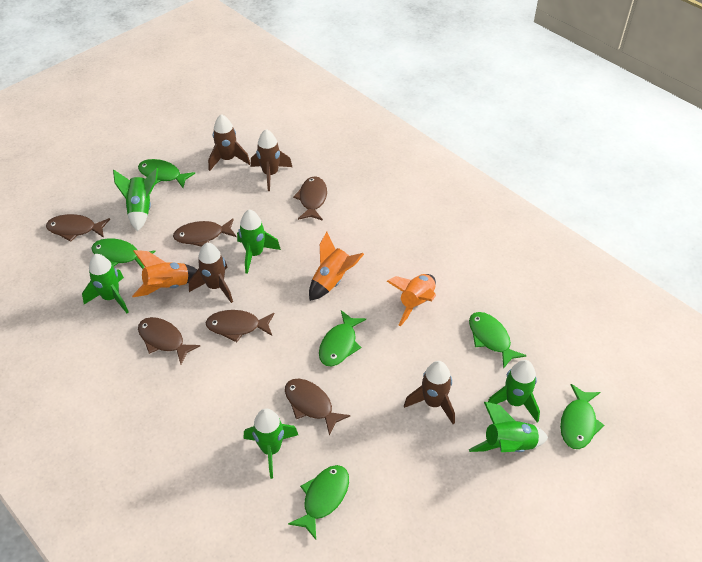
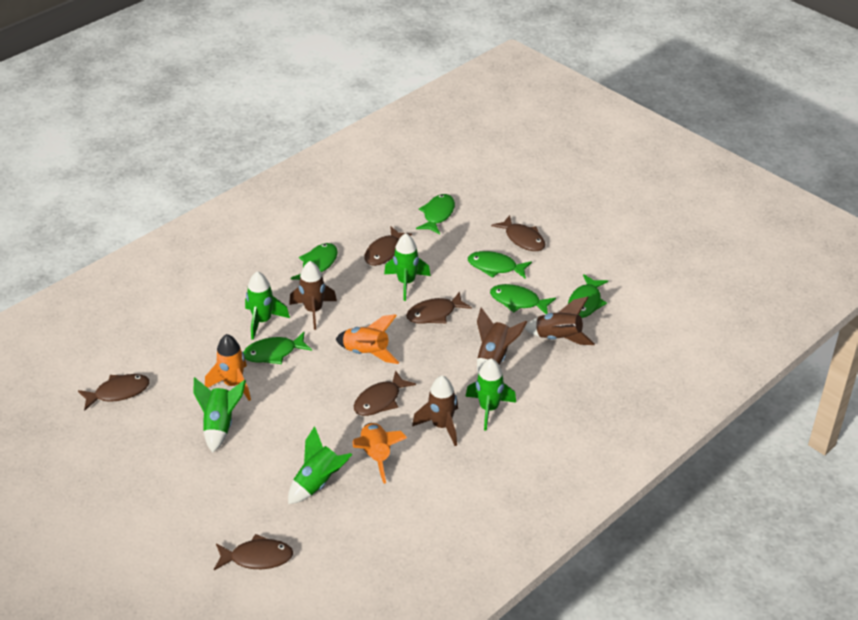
green rocket: [82,254,128,313] [113,168,158,232] [237,210,281,274] [244,408,298,479] [469,402,548,452] [486,360,540,422] = 6 -> [194,377,246,453] [245,271,290,340] [288,426,352,504] [384,233,431,301] [465,358,516,431] = 5

